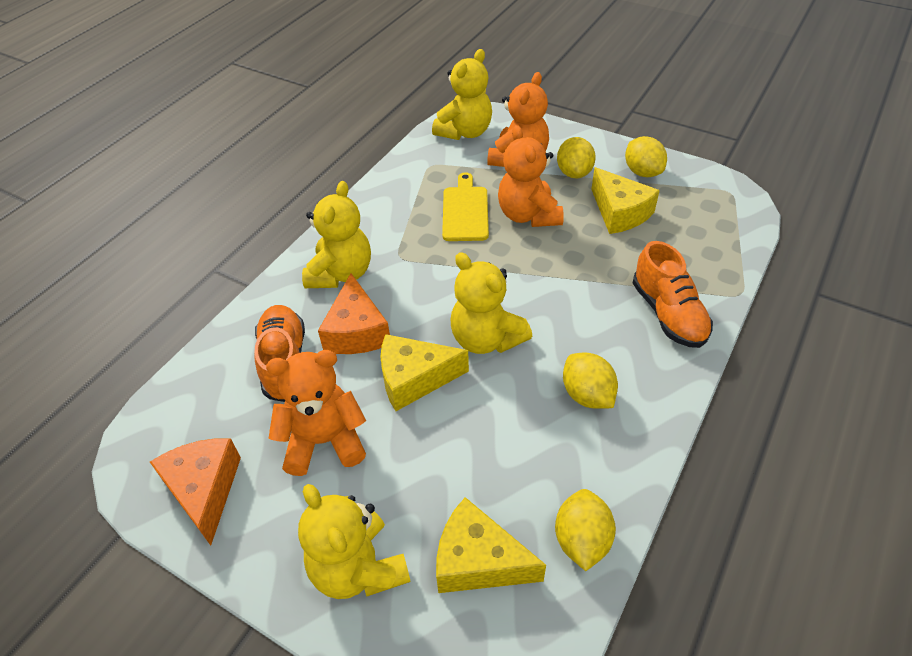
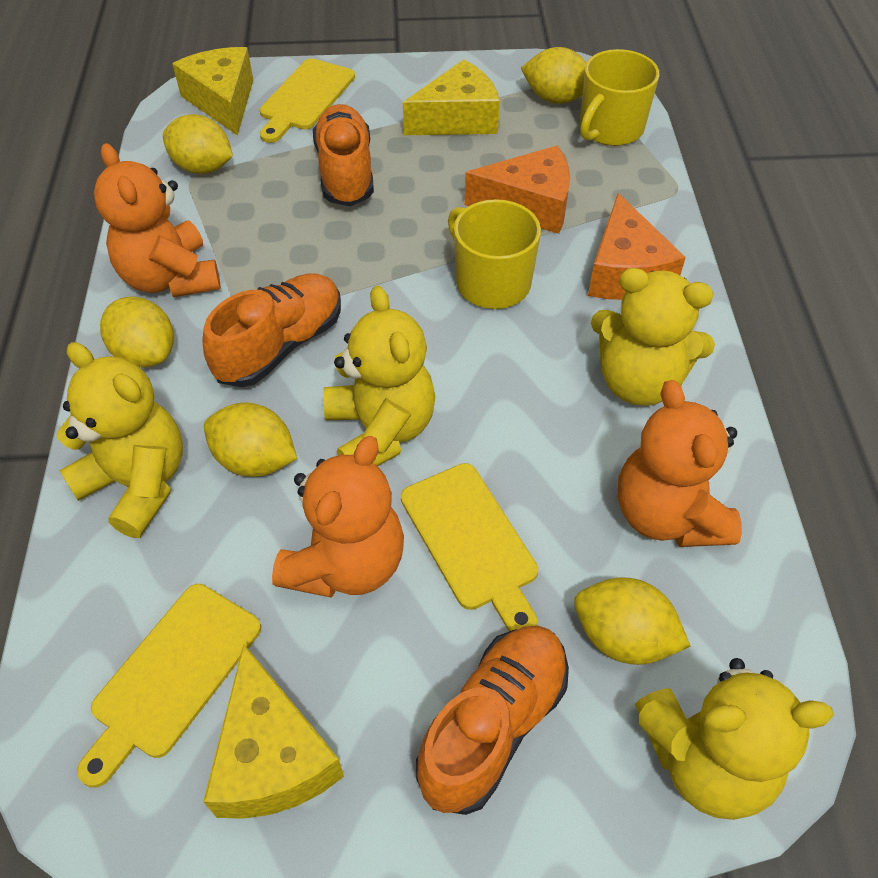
orange shoe: [254,305,305,402] [633,241,713,348] = 2 -> [202,274,341,387] [313,104,374,206] [416,626,569,815] = 3
yellow cutting board: [442,172,489,241] = 1 -> [77,584,261,788] [260,58,355,143] [401,463,538,631] = 3
yellow lemon: [555,489,616,571] [557,137,596,178] [563,353,618,409] [625,136,667,177] = 4 -> [100,296,174,368] [163,114,233,174] [204,403,297,477] [521,47,586,104] [574,577,690,665] = 5
yellow mug: none = 0 -> [448,199,541,309] [580,49,659,146] = 2

